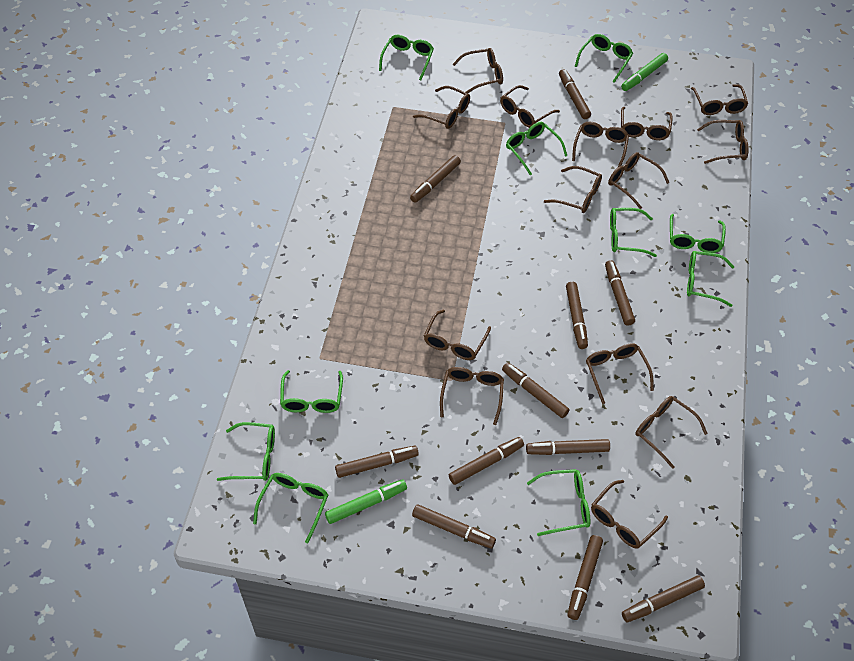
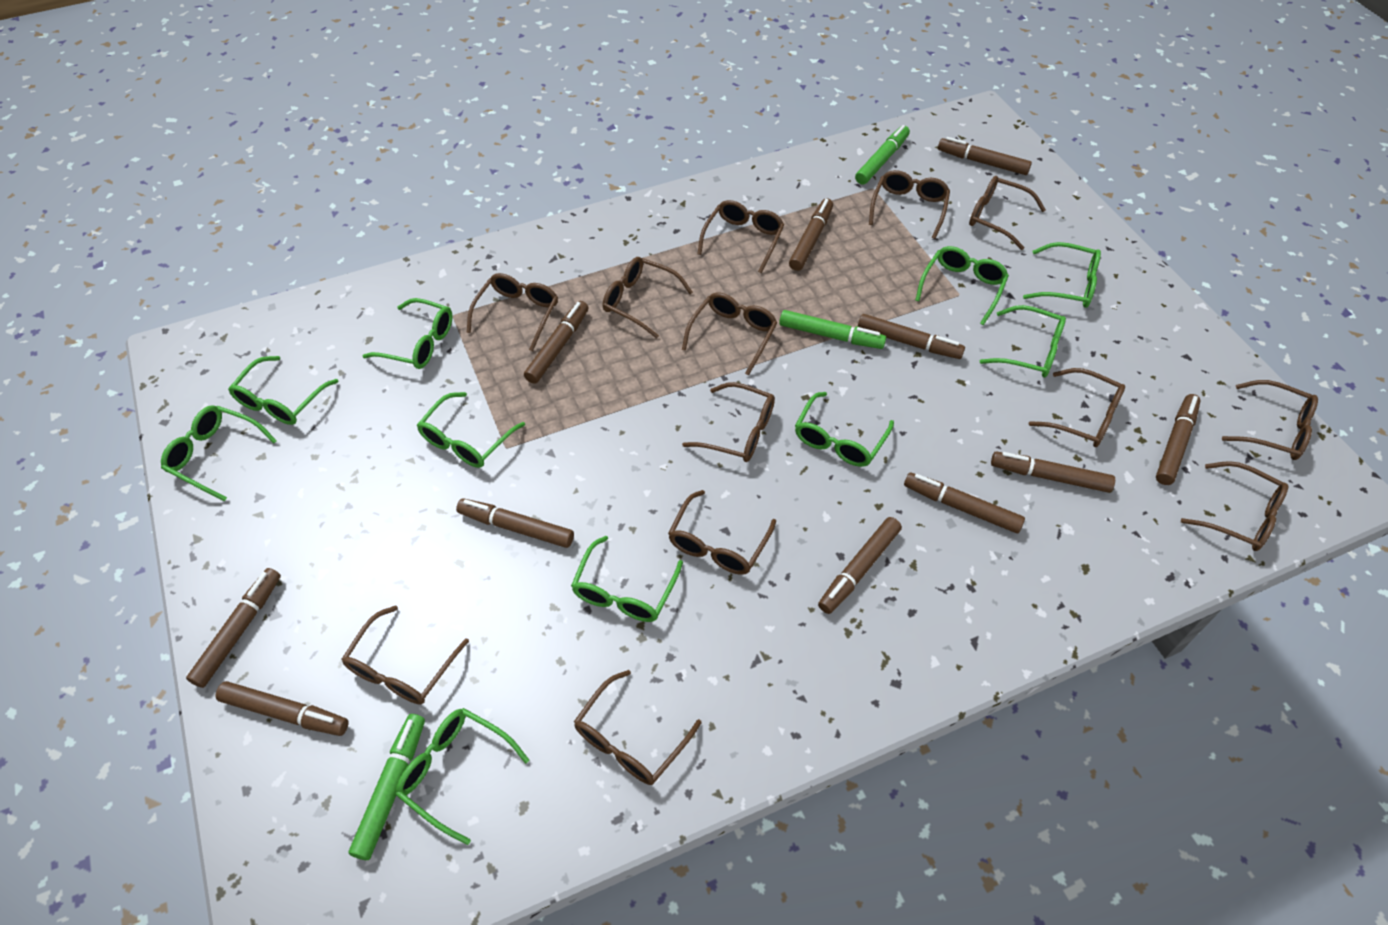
brown glasses: [413,86,470,129] [424,309,491,360] [440,367,504,425] [453,48,503,93] [500,85,560,128] [544,166,602,213] [572,122,629,168] [586,343,654,404] [591,480,668,548] [608,152,669,209] [621,107,673,140] [635,396,708,469] [691,84,748,115] [697,120,749,164] = 14 -> [342,605,469,705] [467,273,558,351] [574,670,701,785] [603,257,693,338] [668,490,776,575] [682,293,777,375] [682,382,775,462] [698,200,784,273] [869,170,950,239] [969,176,1046,250] [1029,368,1125,447] [1181,461,1288,551] [1222,380,1318,460] = 13
green marker: [325,479,407,524] [621,53,668,91] = 2 -> [349,714,425,860] [779,310,886,349] [855,125,910,185] = 3

